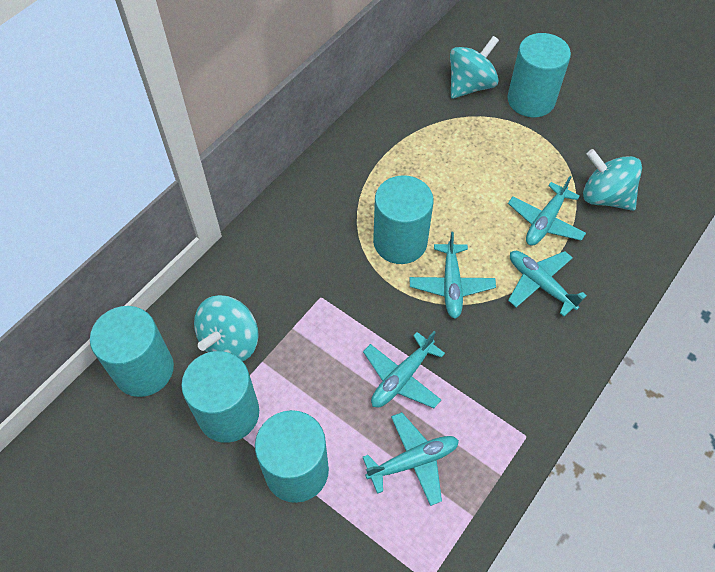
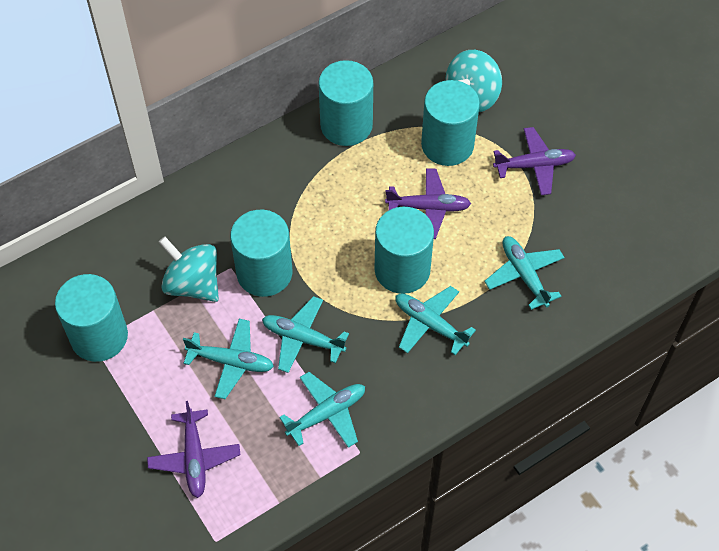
purple plane: none = 0 -> [147,401,241,498] [385,168,471,239] [493,127,576,195] = 3
turquoise spinning top: [194,295,259,361] [450,36,499,99] [583,149,642,211] = 3 -> [159,237,219,302] [445,50,502,112] = 2

